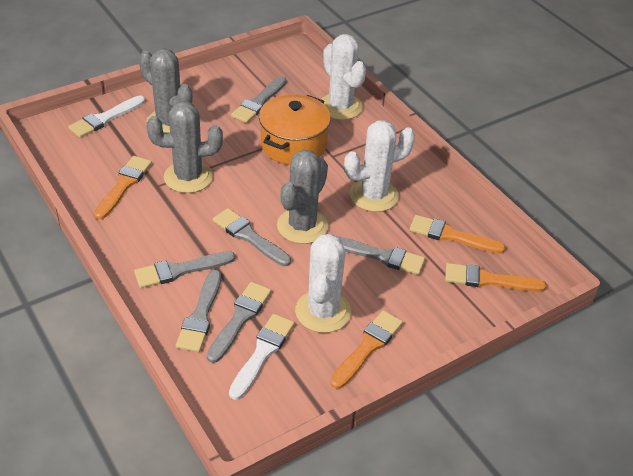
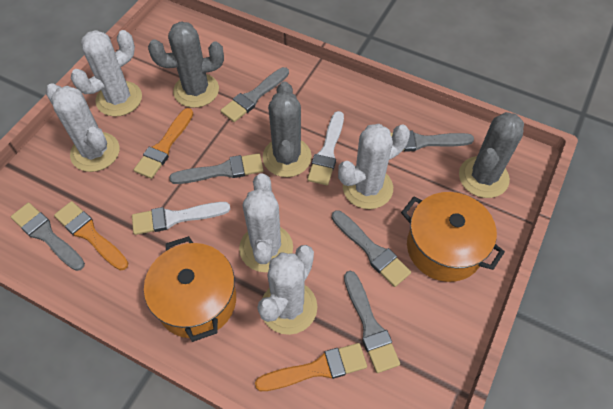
orange brush: [94,156,152,219] [330,311,403,389] [409,215,505,254] [445,263,546,292] = 4 -> [54,201,128,270] [134,108,193,179] [255,343,367,391] = 3
orange pot: [259,94,331,165] = 1 -> [144,236,236,342] [401,192,505,282] = 2
white cactus: [295,234,351,333] [321,34,366,120] [344,120,415,212] = 3 -> [46,83,120,172] [71,30,142,117] [239,173,293,272] [257,245,317,335] [338,124,410,209] = 5

